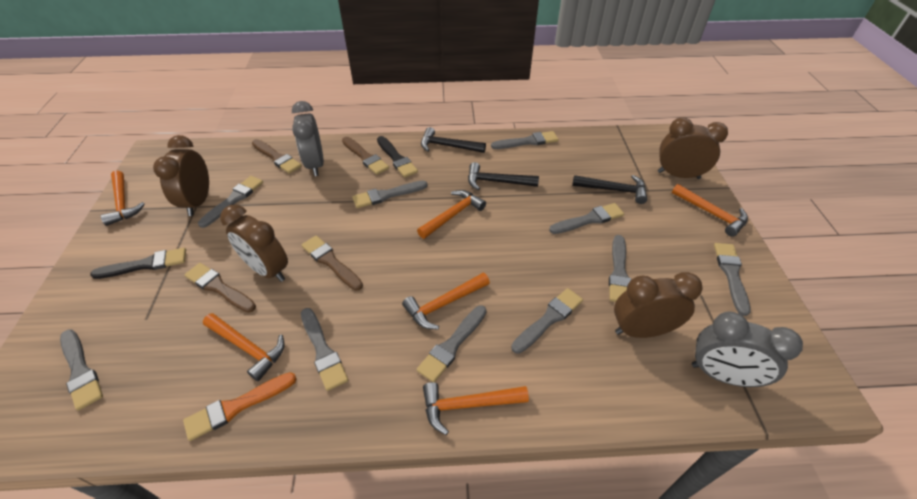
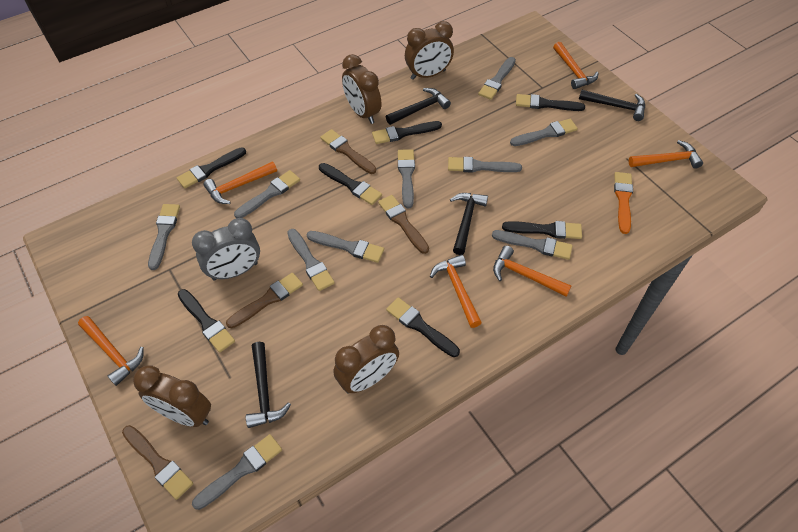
black brush: [90,248,186,279] [377,136,418,177] = 2 -> [177,147,246,188] [178,289,235,353] [319,163,382,205] [372,121,442,144] [386,297,460,357] [502,221,582,239] [516,94,585,111] = 7
black hammer: [421,127,486,153] [468,162,539,190] [572,175,647,204] = 3 -> [246,342,291,428] [386,88,451,125] [450,193,488,255] [579,89,645,121] = 4
grey clock: [292,101,324,176] [692,312,803,387] = 2 -> [192,218,260,281] = 1

